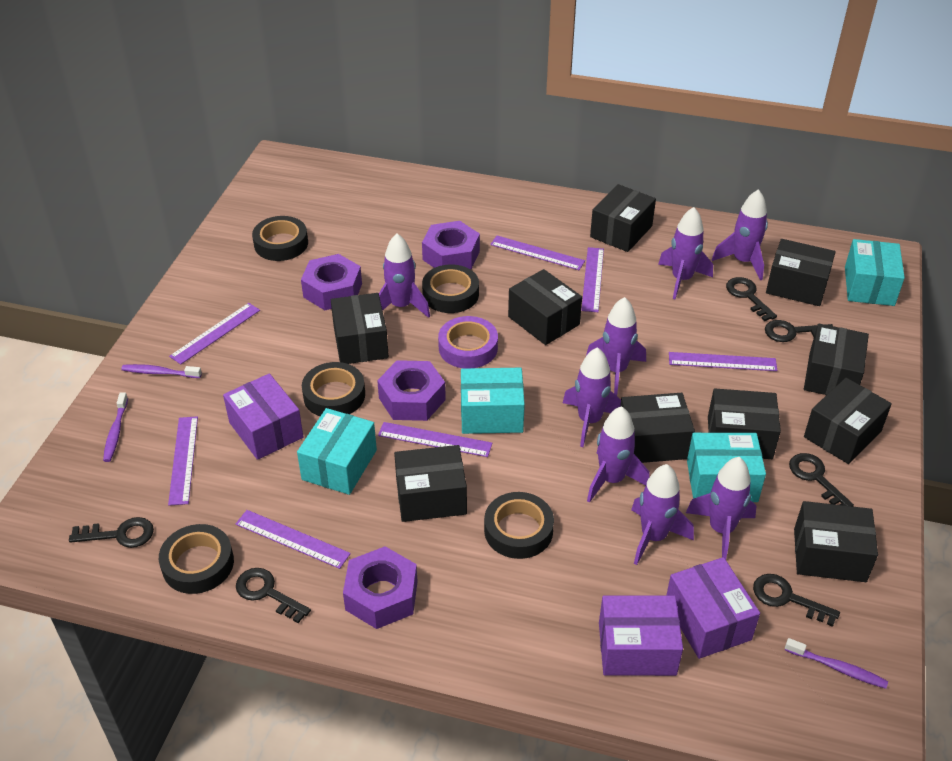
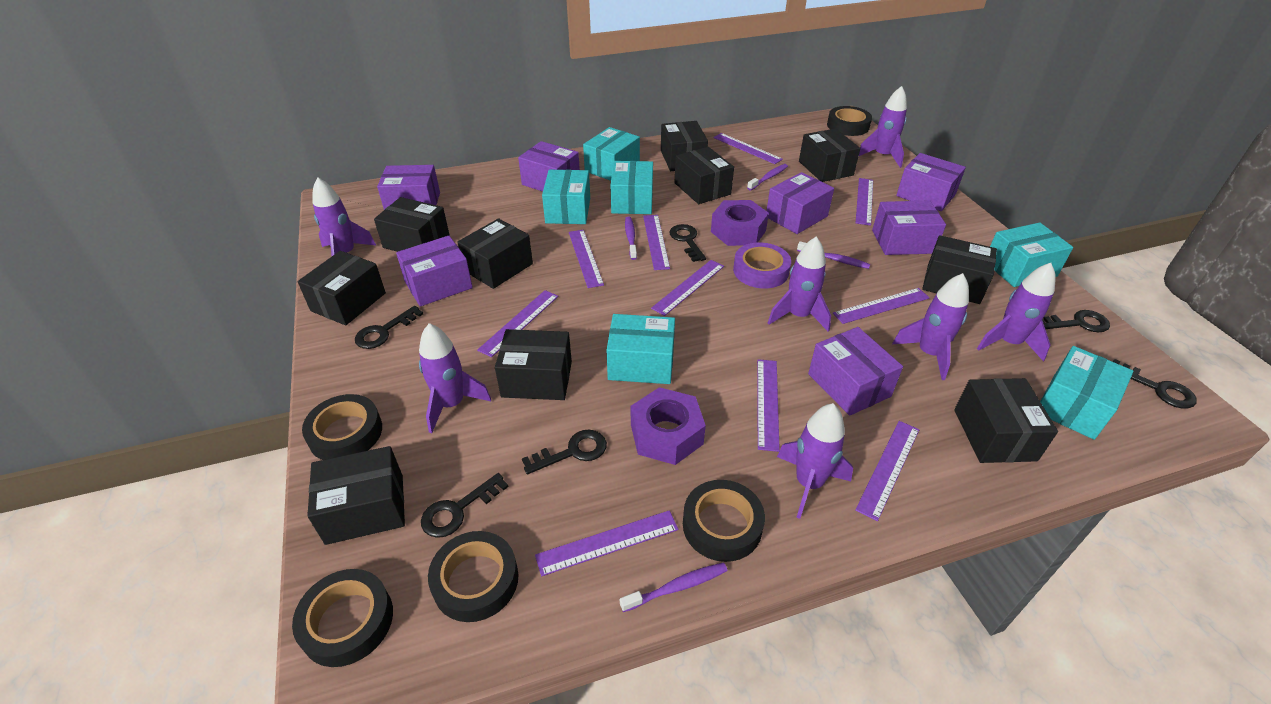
purple box: [223,373,303,460] [599,595,683,676] [666,557,760,659] = 3 -> [377,165,440,210] [396,236,473,307] [518,141,580,191] [766,172,834,234] [808,327,903,416] [872,200,946,255] [896,153,966,211] = 7
purple nut: [301,254,362,310] [343,546,418,629] [377,360,446,421] [422,221,480,269] = 4 -> [631,387,706,465] [711,200,769,246] = 2
purple rocket: [379,234,430,318] [563,347,621,447] [586,297,646,396] [587,406,650,503] [631,464,694,565] [658,207,713,299] [686,457,757,560] [712,189,768,280] = 8 -> [312,178,376,256] [419,323,491,433] [768,236,831,332] [777,403,853,519] [859,86,907,168] [892,273,969,380] [977,263,1056,362] = 7
purple ruler: [168,416,198,506] [169,303,260,365] [236,510,351,569] [378,422,492,457] [490,236,585,270] [581,247,604,312] [669,352,777,371] = 7 -> [477,290,558,357] [535,510,679,576] [569,230,604,288] [643,215,670,270] [651,260,724,316] [713,133,783,164] [757,359,780,452] [833,288,929,324] [855,421,919,521] [856,178,873,226] = 10
purple toothbrush: [103,392,128,462] [121,364,202,378] [785,638,888,689] = 3 -> [620,562,727,612] [625,217,637,260] [747,164,788,190] [797,241,870,269] = 4
turquoise box: [297,408,377,495] [461,368,525,434] [687,433,766,502] [845,239,905,306] = 4 -> [542,170,590,224] [583,127,640,181] [606,314,675,384] [610,161,653,214] [990,222,1073,287] [1040,346,1133,440] = 6

